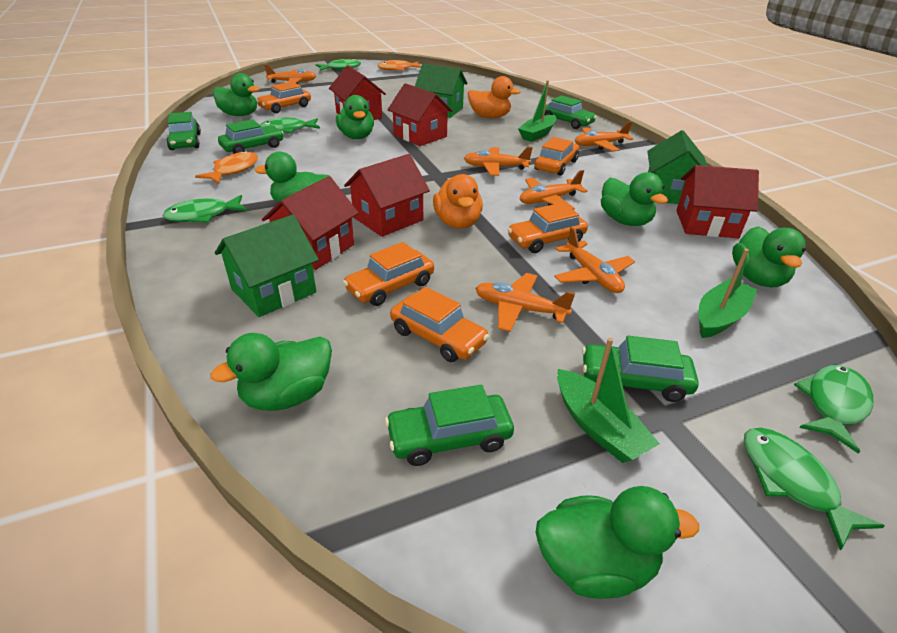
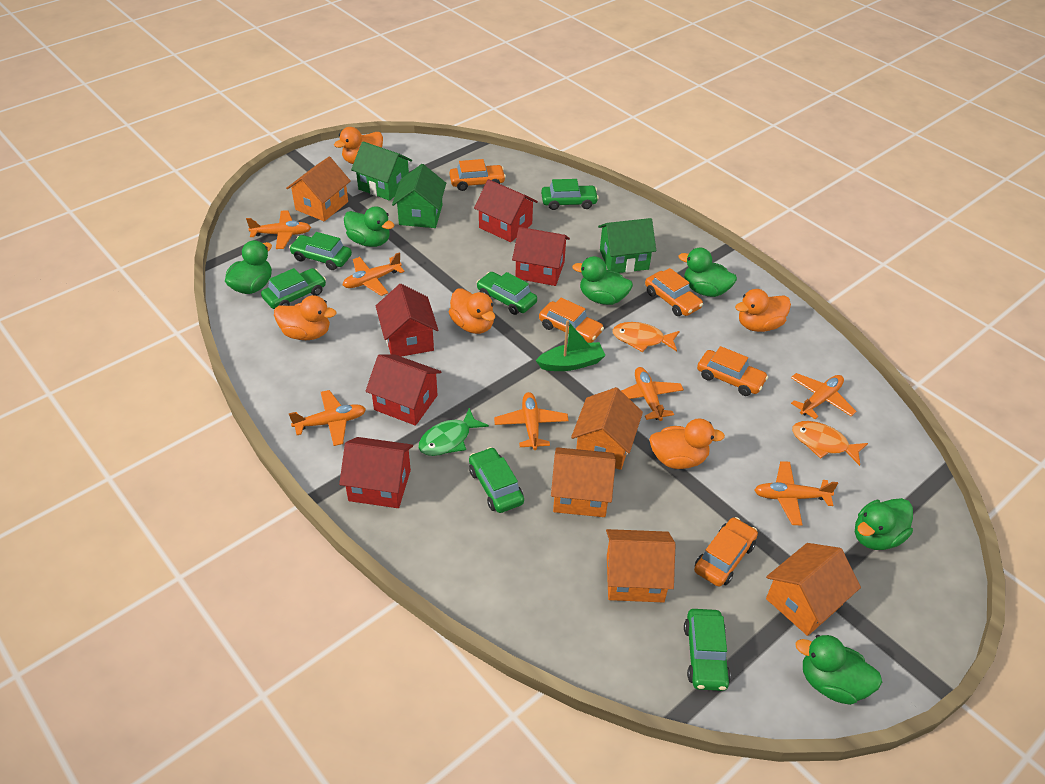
green boat: [518,80,556,142] [557,338,660,463] [699,249,757,338] = 3 -> [536,320,606,371] = 1
green car: [167,112,201,150] [218,119,284,154] [385,385,514,466] [544,95,597,129] [582,336,699,402] = 5 -> [261,268,326,309] [289,232,352,270] [469,447,524,513] [477,272,537,315] [541,179,599,210] [684,609,731,691] = 6
green duck: [210,333,332,411] [213,73,259,116] [254,152,330,203] [336,95,374,139] [535,486,699,599] [601,172,668,226] [732,226,806,288] = 7 -> [225,240,272,294] [344,206,394,247] [572,256,633,305] [679,248,737,297] [795,635,882,705] [855,498,913,550] = 6
green fish: [163,195,248,223] [260,118,320,133] [315,58,361,71] [744,428,884,550] [794,365,873,454] = 5 -> [418,408,489,456] = 1
orange duck: [433,174,483,229] [468,76,521,118] = 2 -> [274,295,336,340] [334,127,383,164] [449,289,495,334] [649,418,725,469] [735,289,791,332] = 5
orange house: none = 0 -> [286,157,351,221] [551,447,616,517] [571,387,643,470] [606,529,676,602] [766,543,861,636] = 5
orange plane: [264,65,316,84] [464,147,533,176] [475,273,575,332] [520,170,588,210] [554,227,635,293] [575,121,633,152] = 6 -> [246,210,311,249] [289,390,366,446] [343,252,405,296] [494,392,569,450] [621,367,684,421] [754,461,838,525] [791,373,856,419] = 7

